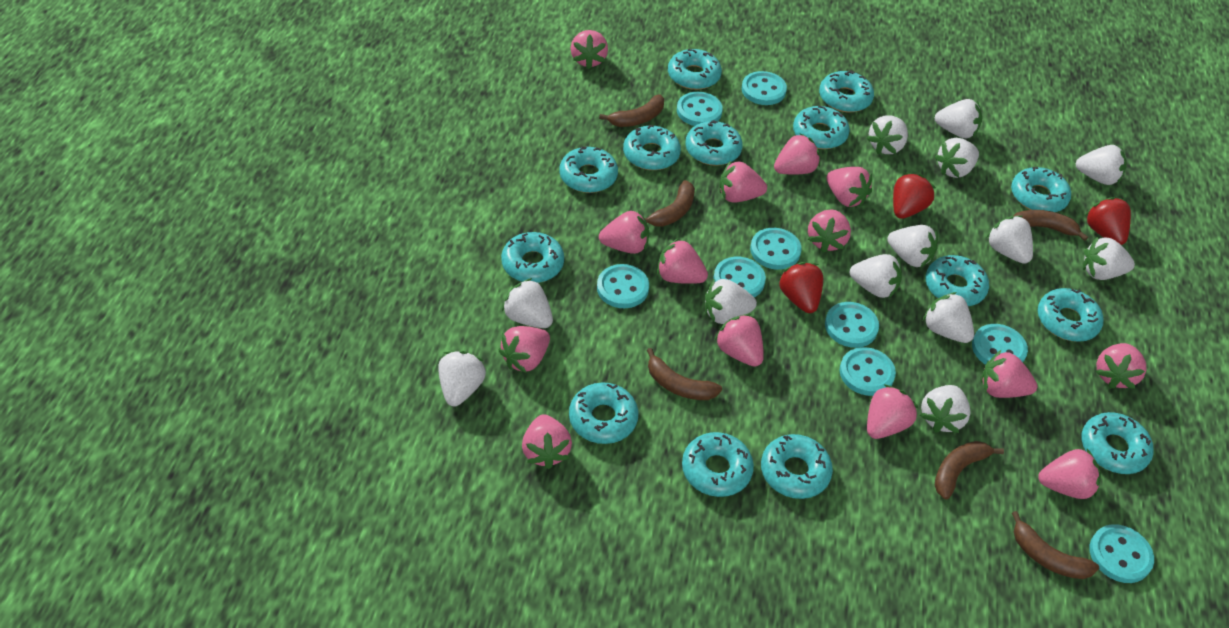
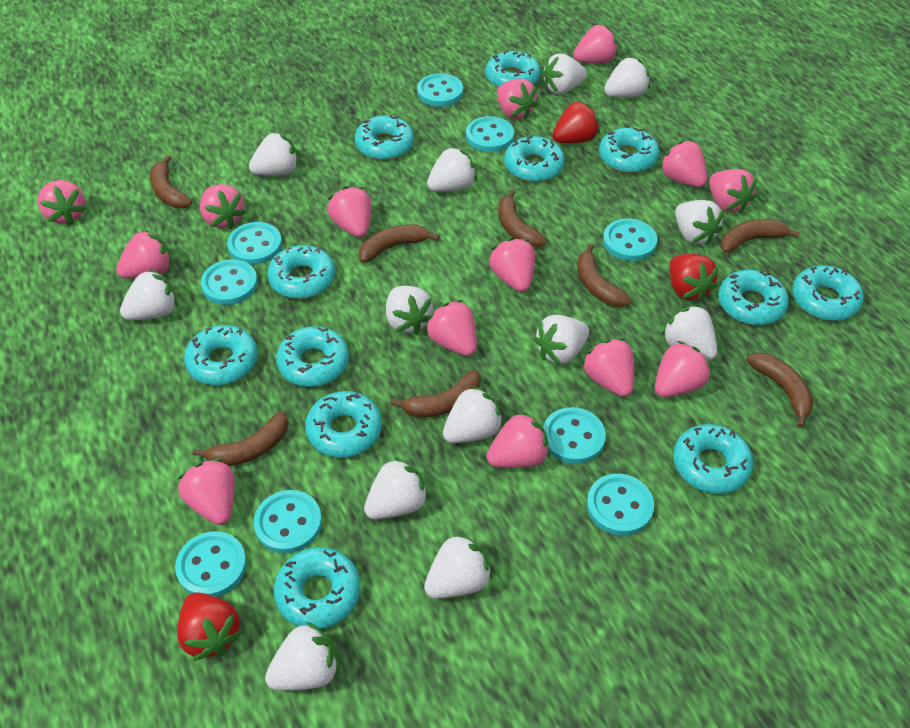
brown banana: [599,94,664,127] [645,180,695,227] [647,348,722,400] [935,441,1004,500] [1012,511,1099,579] [1013,210,1088,241] = 6 -> [150,155,192,208] [192,412,288,466] [359,225,439,263] [390,370,480,418] [498,189,546,247] [577,244,631,307] [720,219,800,253] [747,353,814,428] = 8
turquoise donut: [501,232,564,283] [559,146,618,193] [569,383,639,444] [623,125,681,170] [668,49,722,90] [682,432,754,497] [685,120,743,166] [761,434,833,499] [793,106,850,149] [819,71,874,112] [926,255,989,306] [1011,167,1071,212] [1038,288,1103,342] [1081,412,1154,474] = 14 -> [184,325,258,385] [267,245,335,299] [274,547,360,629] [276,326,349,387] [305,391,382,458] [355,115,414,160] [485,51,541,88] [504,136,565,182] [599,127,660,173] [673,424,753,494] [718,270,789,325] [792,265,864,321] = 12

